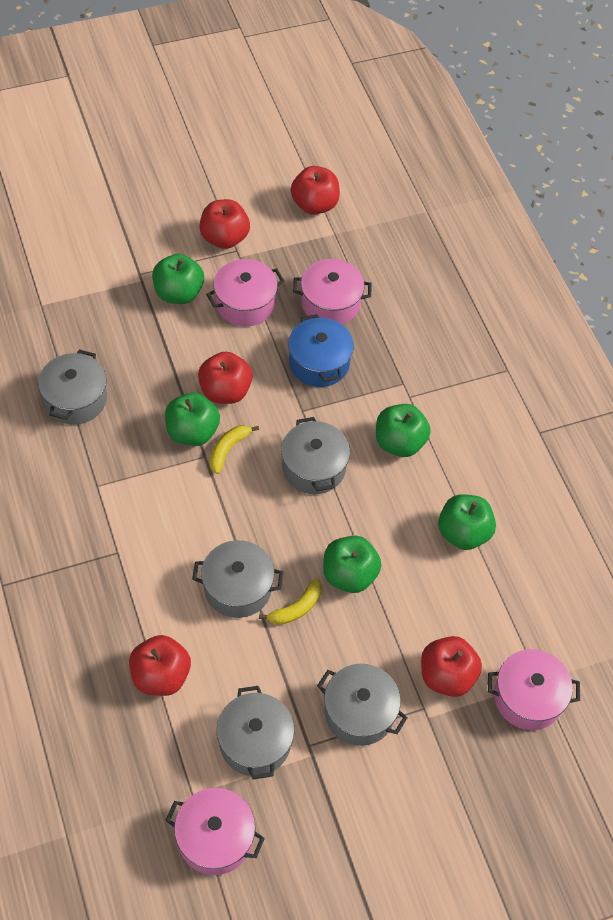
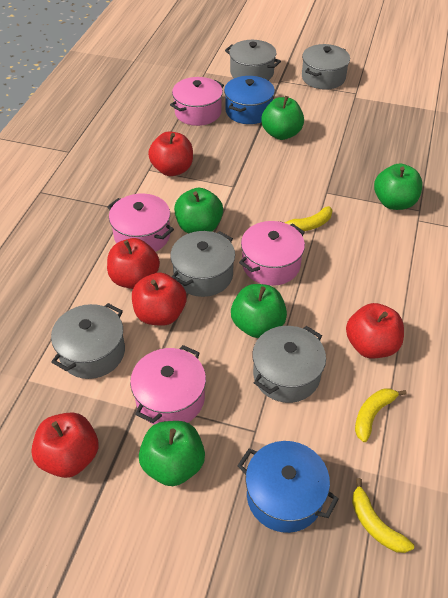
blue pot: [288,314,354,387] = 1 -> [224,76,275,124] [238,441,339,533] = 2
yellow banana: [210,425,259,474] [259,578,321,625] = 2 -> [279,206,332,231] [352,478,414,553] [355,388,406,442] = 3

